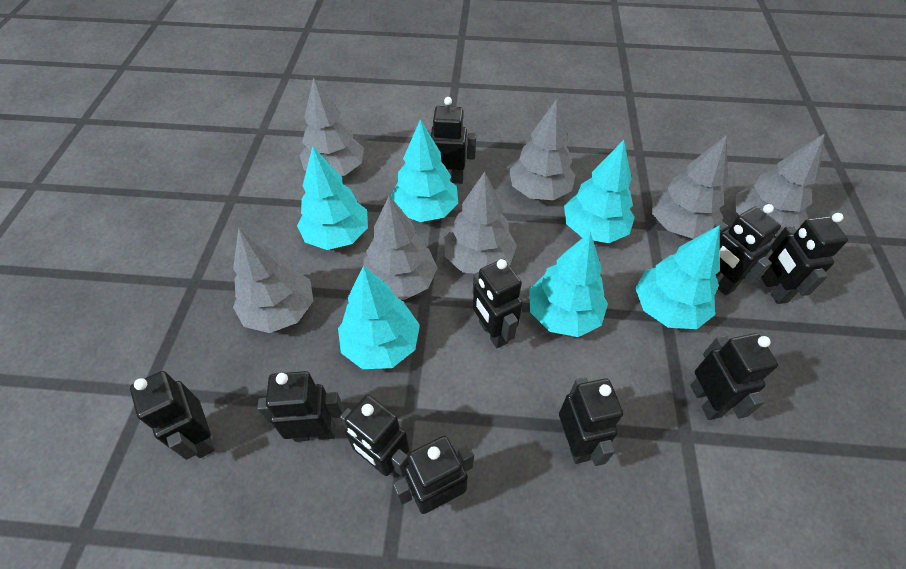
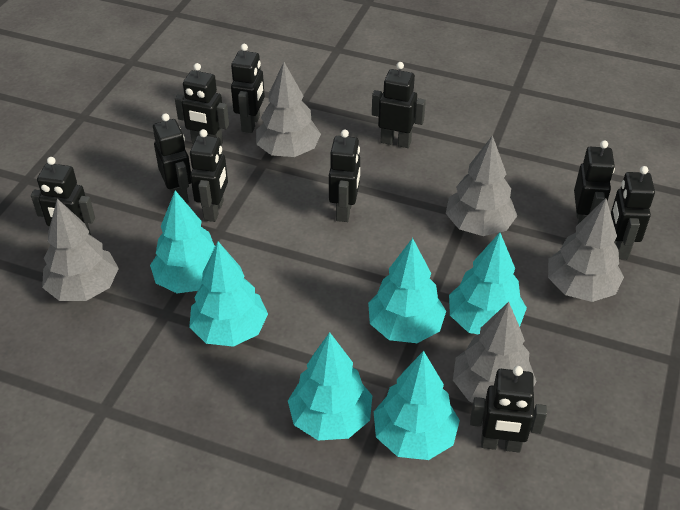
grey tree: [233,228,313,333] [300,77,364,176] [363,196,437,300] [445,171,517,274] [509,99,575,200] [652,135,728,239] [736,133,825,237] = 7 -> [42,199,119,301] [256,62,321,157] [446,135,517,236] [453,302,537,403] [548,198,624,302] = 5

